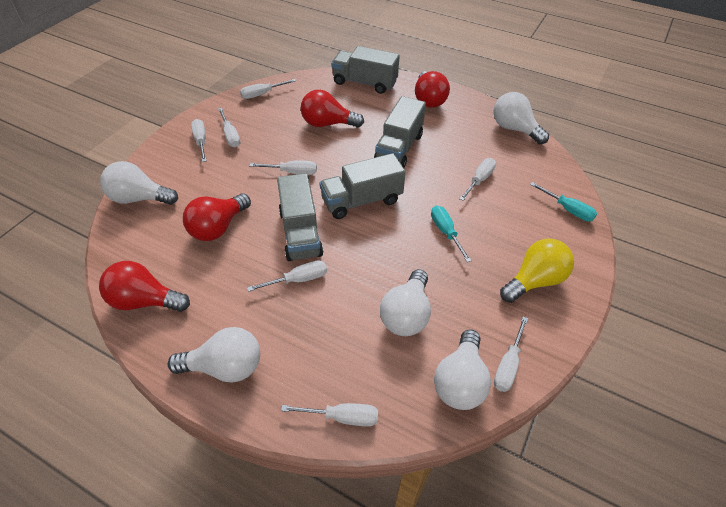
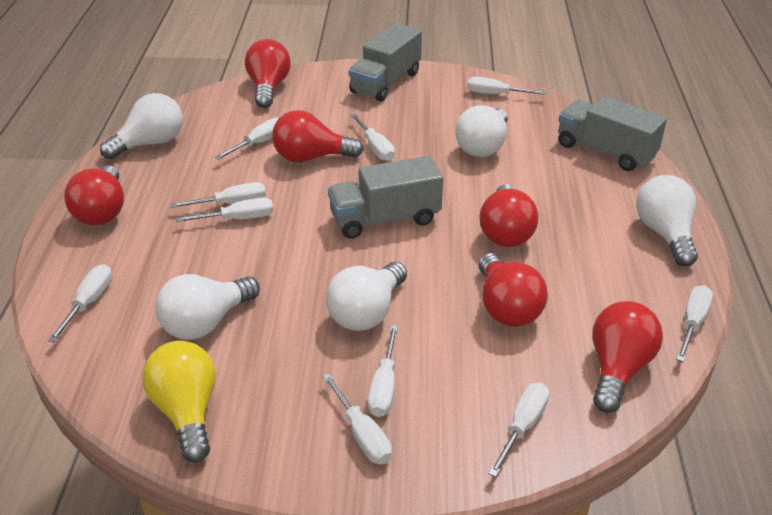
grey truck: [277,173,323,261] [319,153,406,219] [331,46,400,94] [374,96,426,168] = 4 -> [328,156,443,239] [349,23,422,102] [558,96,667,171] = 3
red light bulb: [99,261,190,312] [183,193,251,241] [301,90,364,128] [415,71,450,108] = 4 -> [64,165,124,225] [245,39,291,108] [272,110,364,162] [478,253,548,327] [480,184,538,247] [592,301,663,413] = 6
turquoise screwdriver: [431,206,472,262] [530,182,597,221] = 2 -> none = 0
white screwdriver: [191,119,206,162] [218,108,240,147] [240,79,296,99] [247,260,327,292] [249,160,317,175] [281,403,378,427] [459,158,496,201] [494,317,528,392] = 8 -> [48,264,112,343] [170,182,266,208] [176,198,273,222] [215,117,279,160] [322,373,392,464] [351,114,395,161] [368,325,398,417] [467,77,547,95] [488,383,549,477] [676,285,713,362] = 10

